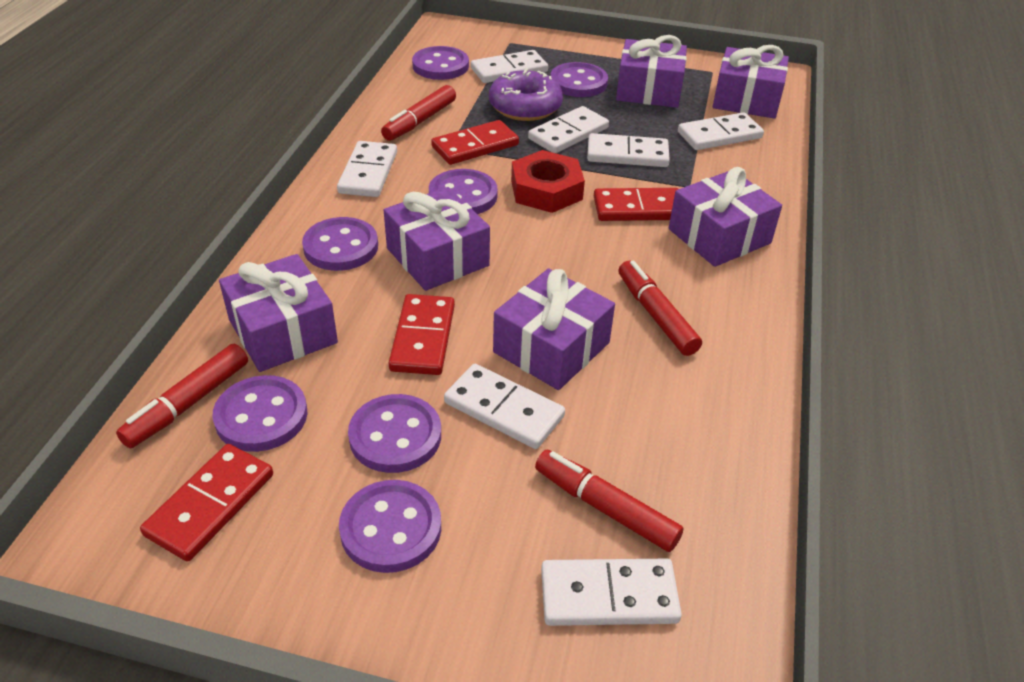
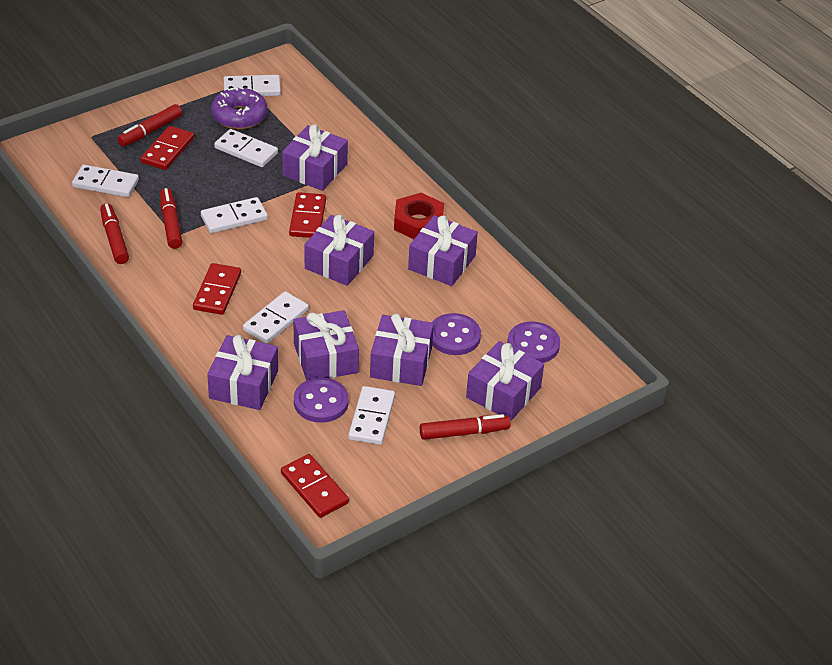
purple button: [213,375,308,452] [302,217,378,271] [339,480,441,573] [348,394,441,473] [412,46,469,80] [429,169,498,214] [550,62,608,97] = 7 -> [294,378,349,423] [432,313,481,355] [507,322,560,363] = 3
purple gift: [219,254,338,372] [384,187,490,291] [493,269,615,390] [616,35,687,108] [669,167,782,267] [713,45,789,119] = 6 -> [207,335,278,410] [282,125,348,191] [293,310,359,381] [305,215,374,286] [370,313,434,386] [408,215,478,286] [466,341,544,421] = 7
white domino: [337,141,397,197] [444,364,565,449] [471,50,548,83] [528,106,609,153] [541,559,682,626] [587,133,670,167] [678,112,764,150] = 7 -> [72,165,139,197] [201,197,268,233] [214,129,278,167] [223,75,281,96] [243,291,309,344] [348,386,395,445] = 6

